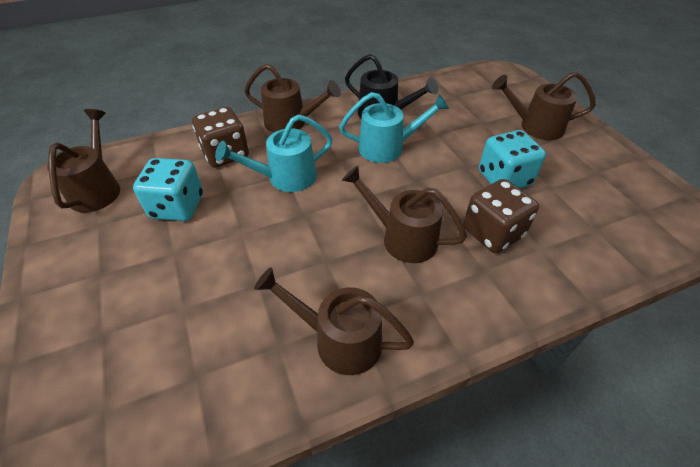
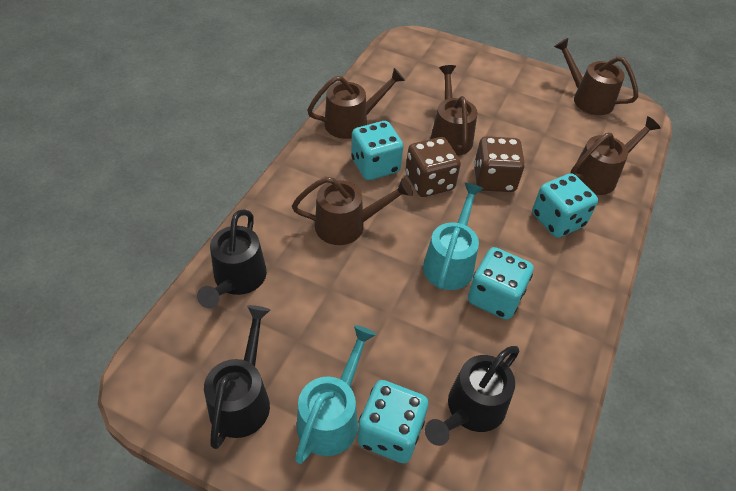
black watering can: [345,54,438,118] = 1 -> [197,209,267,308] [204,305,270,449] [425,346,519,446] = 3
turquoise dice: [133,158,203,221] [479,130,546,189] = 2 -> [351,121,404,180] [357,380,428,463] [468,247,534,320] [532,173,598,238] = 4

